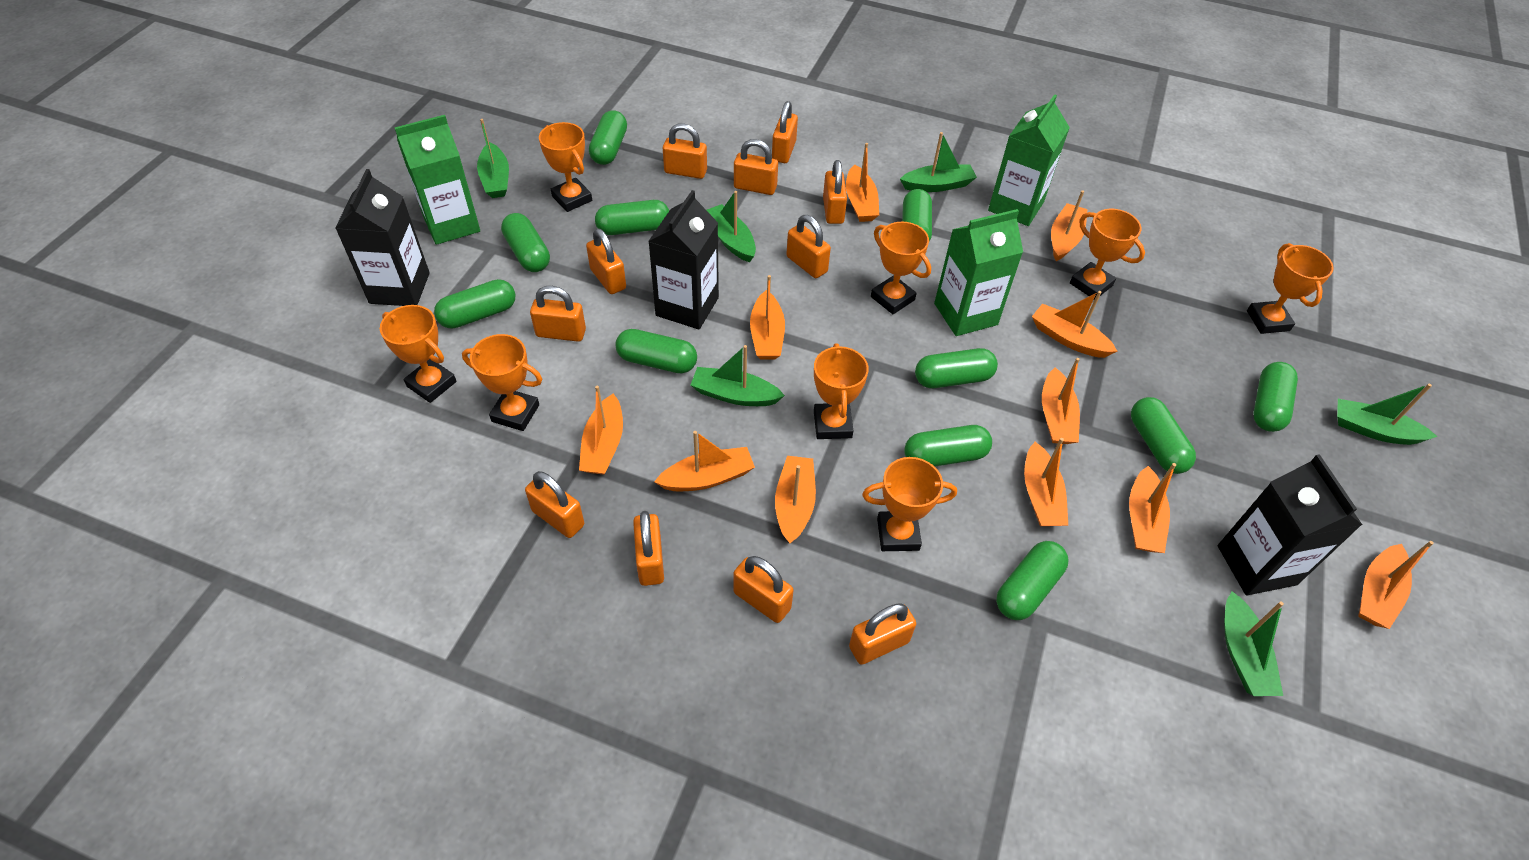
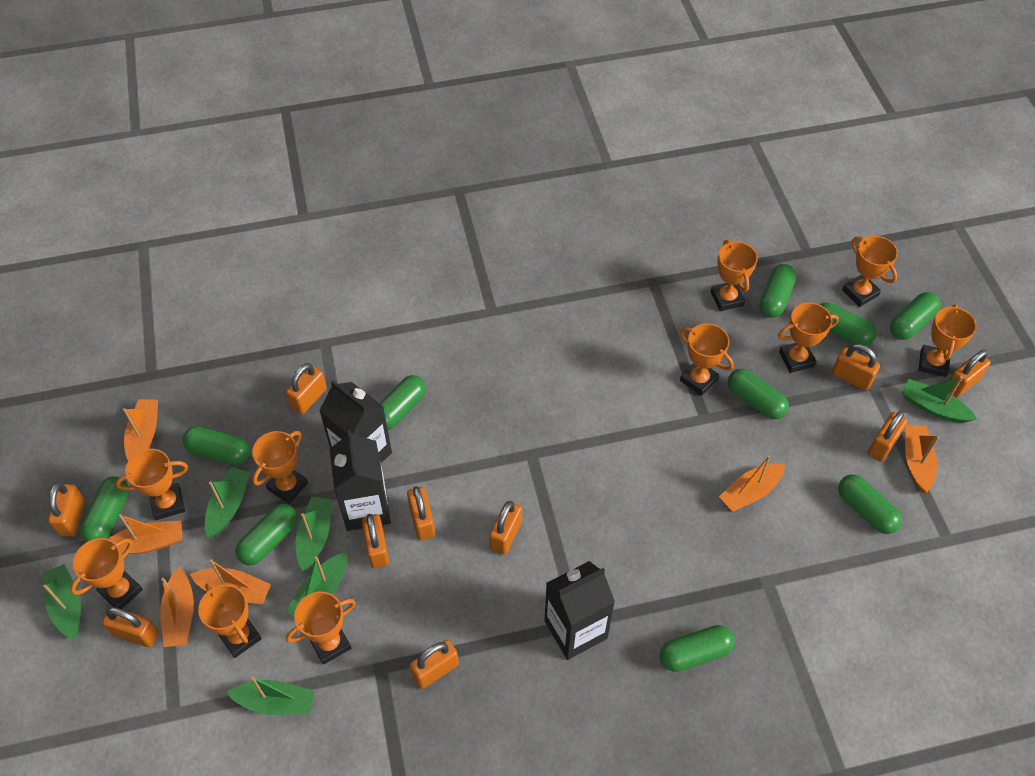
green capsule: [434,279,516,329] [501,213,550,272] [589,110,627,165] [595,200,669,235] [615,329,697,373] [902,189,932,242] [904,425,992,466] [915,348,998,388] [996,541,1068,620] [1131,397,1196,474] [1254,362,1298,432] = 11 -> [80,476,129,542] [182,426,250,465] [236,504,297,565] [379,375,426,430] [660,625,735,672] [728,369,789,419] [759,264,796,318] [819,303,877,346] [838,474,902,534] [890,292,941,340] = 10
green carton: [395,115,480,245] [934,209,1023,336] [988,94,1070,226] = 3 -> none = 0
orange boat: [579,386,623,475] [654,431,755,491] [750,275,785,360] [775,456,816,543] [846,143,879,222] [1024,438,1068,526] [1032,291,1118,358] [1042,358,1080,444] [1051,190,1087,261] [1129,463,1176,553] [1358,541,1434,629] = 11 -> [108,514,183,554] [123,399,158,461] [160,568,194,647] [190,559,271,604] [719,455,785,512] [905,425,939,493] = 6
orange padlock: [525,471,584,538] [530,286,586,342] [586,228,626,294] [633,511,664,586] [663,123,707,179] [733,556,794,623] [734,139,778,195] [772,101,798,163] [787,215,831,278] [823,160,847,224] [849,603,916,665] = 11 -> [48,482,85,537] [102,607,159,647] [286,363,327,415] [361,514,389,568] [407,486,435,540] [409,640,459,689] [489,501,522,555] [832,344,880,391] [868,410,907,462] [949,350,991,398] = 10
orange trophy: [380,305,457,403] [462,334,542,431] [539,122,592,212] [814,343,869,439] [862,457,957,551] [871,222,931,314] [1070,208,1145,300] [1247,243,1334,334] = 8 -> [70,538,143,609] [116,449,188,520] [198,584,262,658] [252,431,308,504] [286,592,356,665] [680,323,734,396] [710,240,758,311] [778,302,839,373] [842,236,898,307] [918,304,977,377] = 10

